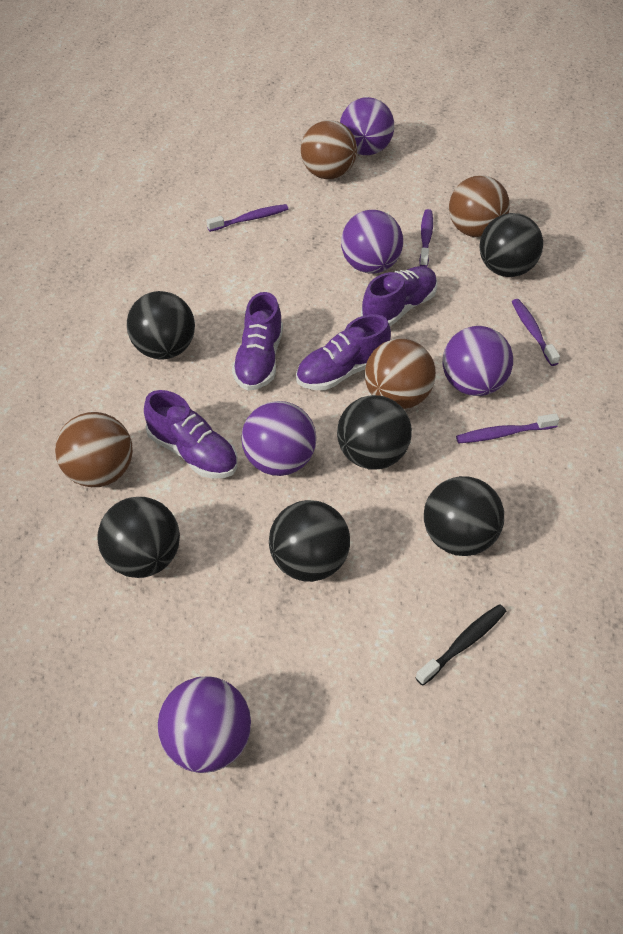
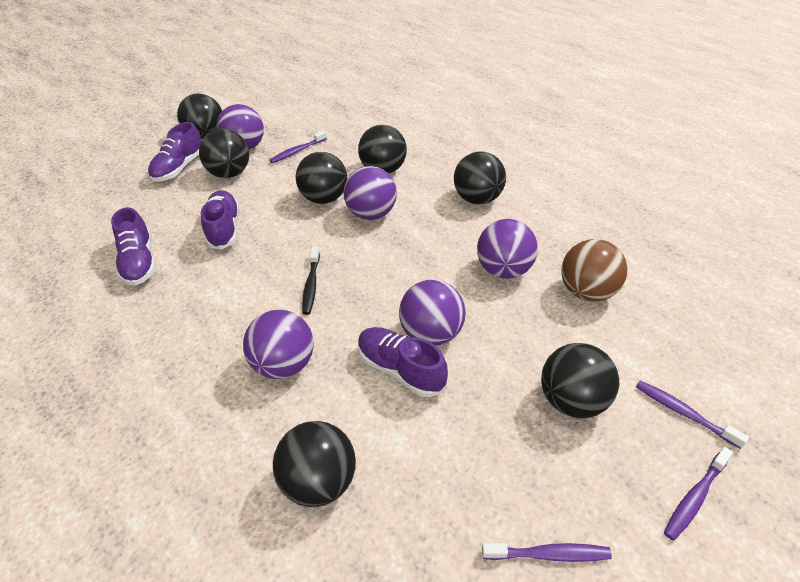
black ball: [97,497,180,578] [127,291,195,359] [269,500,350,582] [337,395,412,469] [424,476,504,556] [479,213,543,277] = 6 -> [177,94,222,140] [199,129,249,178] [273,421,356,507] [296,152,347,204] [358,125,407,174] [454,152,506,204] [541,343,619,418] = 7
brown ball: [55,412,133,487] [301,120,357,179] [365,339,436,409] [449,176,510,237] = 4 -> [561,239,628,302] = 1

